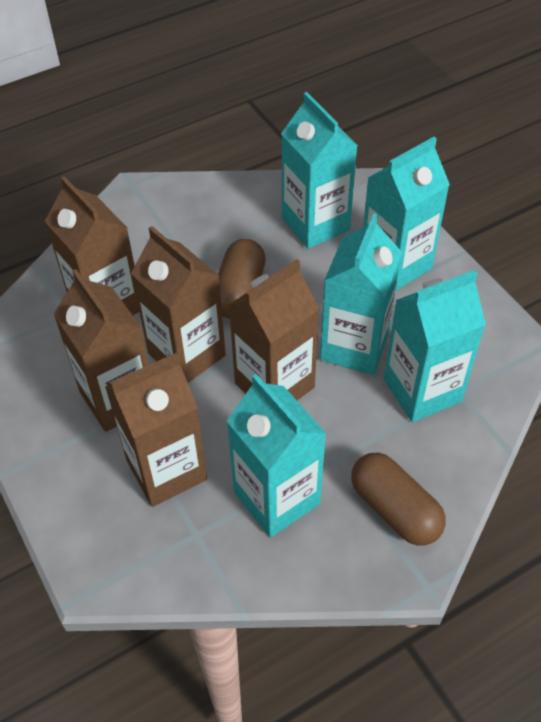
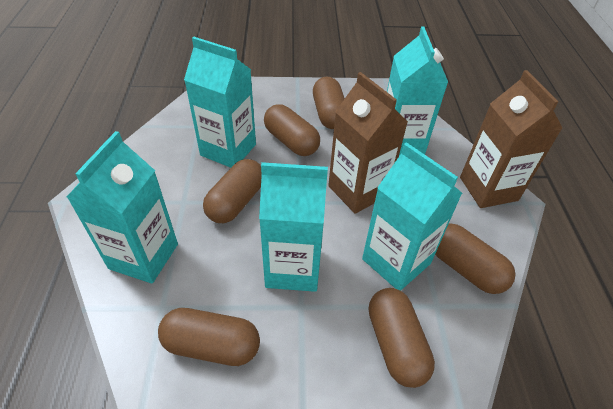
brown capsule: [218,239,266,319] [351,453,446,546] = 2 -> [158,308,260,366] [203,159,262,223] [264,104,320,156] [313,77,345,129] [369,288,435,388] [435,223,516,294] = 6
brown carton: [45,176,139,315] [54,269,149,432] [105,353,207,507] [131,226,226,383] [229,259,319,400] = 5 -> [328,72,408,214] [460,70,563,208] = 2

